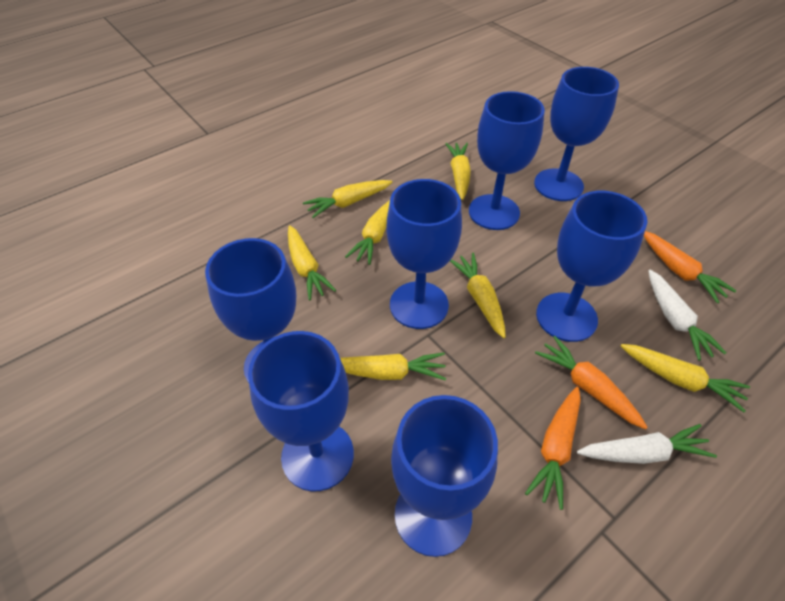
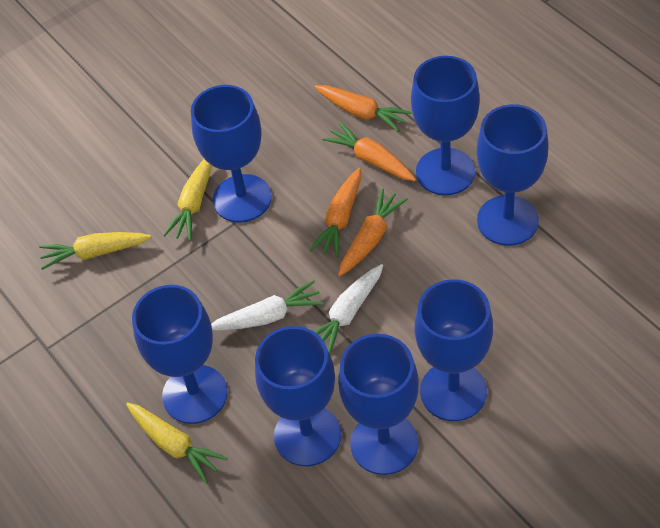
orange carrot: [525,387,581,510] [535,336,648,430] [644,231,737,303] = 3 -> [309,168,361,258] [314,85,412,132] [322,122,416,181] [338,188,408,276] = 4
yellow carrot: [288,225,336,301] [303,180,392,218] [340,352,446,381] [345,200,390,265] [445,143,471,200] [450,253,506,338] [621,344,750,412] = 7 -> [39,232,151,270] [126,402,228,483] [163,159,212,241] = 3

